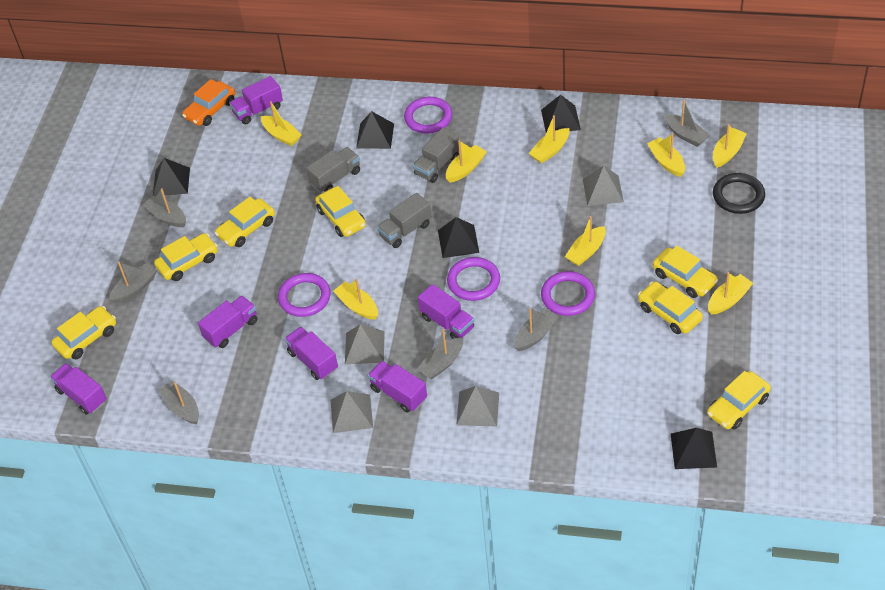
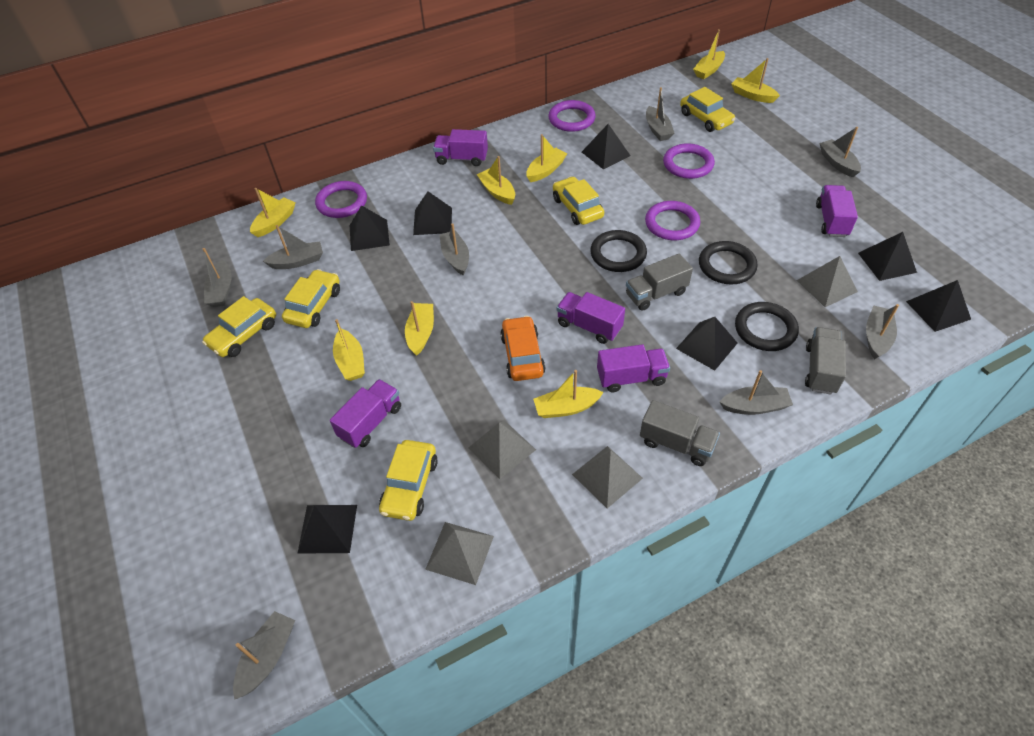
black pyramid: [153,158,190,196] [356,111,394,149] [438,217,479,258] [541,95,581,133] [671,428,717,469] = 5 -> [297,505,357,554] [350,205,390,251] [413,191,452,235] [582,124,630,170] [676,317,738,371] [858,232,917,281] [906,280,971,332] = 7
black ring: [713,173,765,214] = 1 -> [590,230,647,272] [699,241,758,284] [735,302,799,351] = 3
grey boat: [109,262,157,303] [143,188,186,227] [158,380,199,424] [417,329,463,379] [514,308,559,351] [665,100,710,147] = 6 -> [203,248,232,307] [233,611,295,700] [263,225,323,269] [439,223,469,275] [646,87,674,141] [720,370,793,415] [819,127,861,177] [866,304,899,359] = 8
purple truck: [50,363,107,415] [198,296,257,348] [229,76,283,124] [285,327,338,380] [368,361,427,413] [418,284,474,339] = 6 -> [330,379,401,448] [433,129,488,166] [557,292,625,344] [597,344,670,392] [816,185,858,237] = 5
yellow car: [51,306,116,359] [154,233,218,281] [215,197,275,247] [315,186,366,237] [638,281,703,334] [653,246,718,298] [707,371,771,430] = 7 -> [202,296,276,357] [282,269,340,328] [379,440,438,521] [553,177,604,225] [680,87,735,132] = 5

